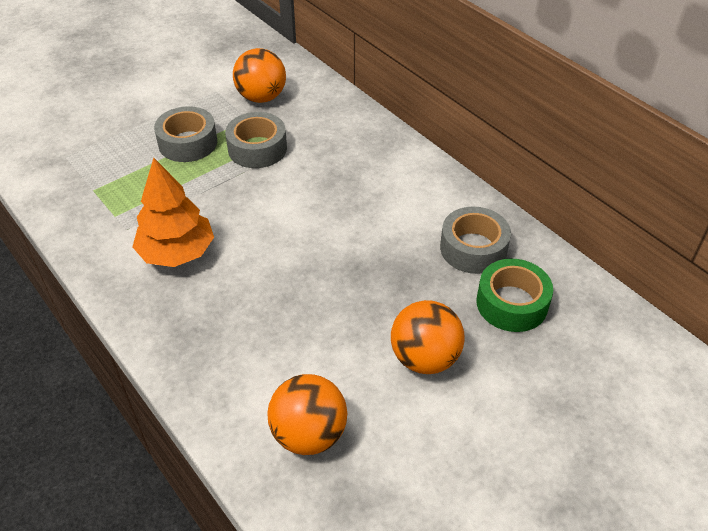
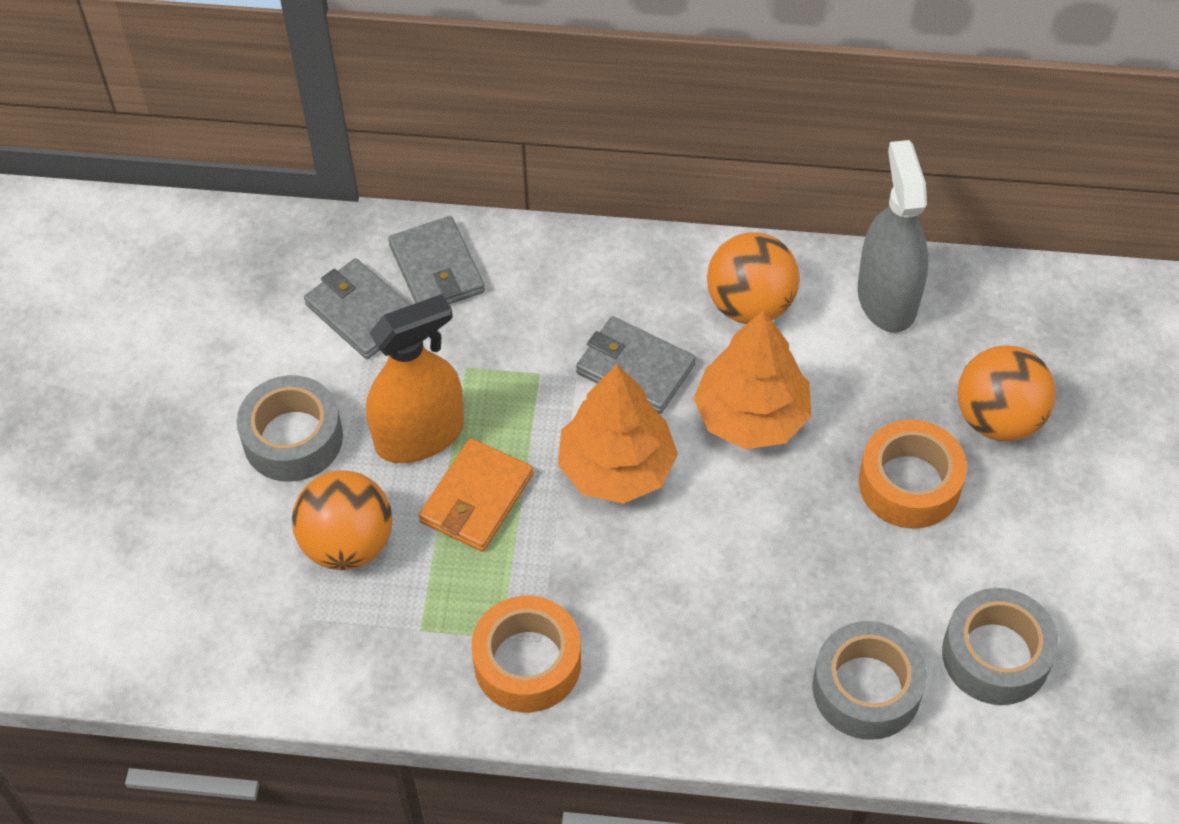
green tape: [476,259,553,332] = 1 -> none = 0
grey spray bottle: none = 0 -> [858,140,928,332] = 1
grey wallet: none = 0 -> [304,258,410,359] [388,216,485,304] [576,316,696,414] = 3
orange spray bottle: none = 0 -> [366,294,464,463] = 1
orange tape: none = 0 -> [471,596,581,712] [859,419,967,529] = 2
orange tree: [132,158,214,267] = 1 -> [558,364,678,504] [693,310,811,449] = 2
orange wallet: none = 0 -> [419,438,533,552] = 1

